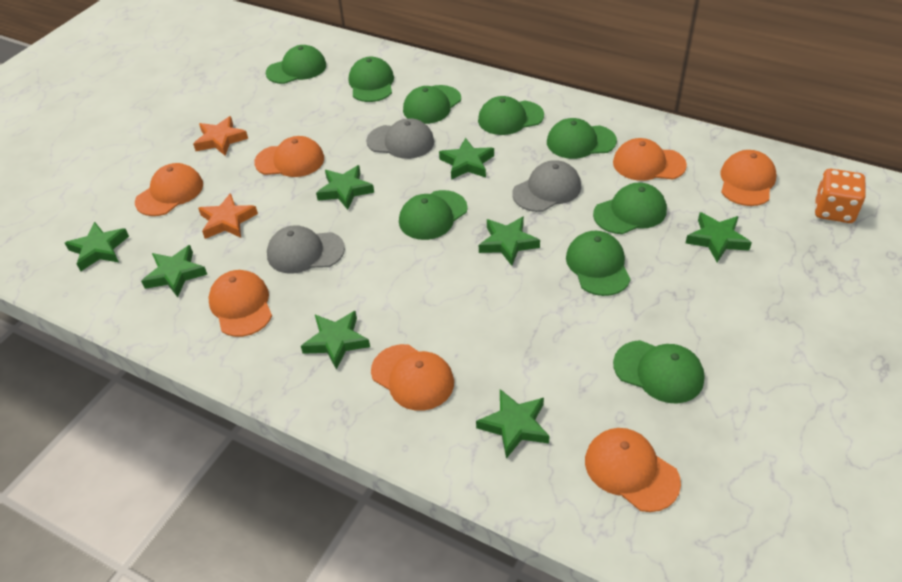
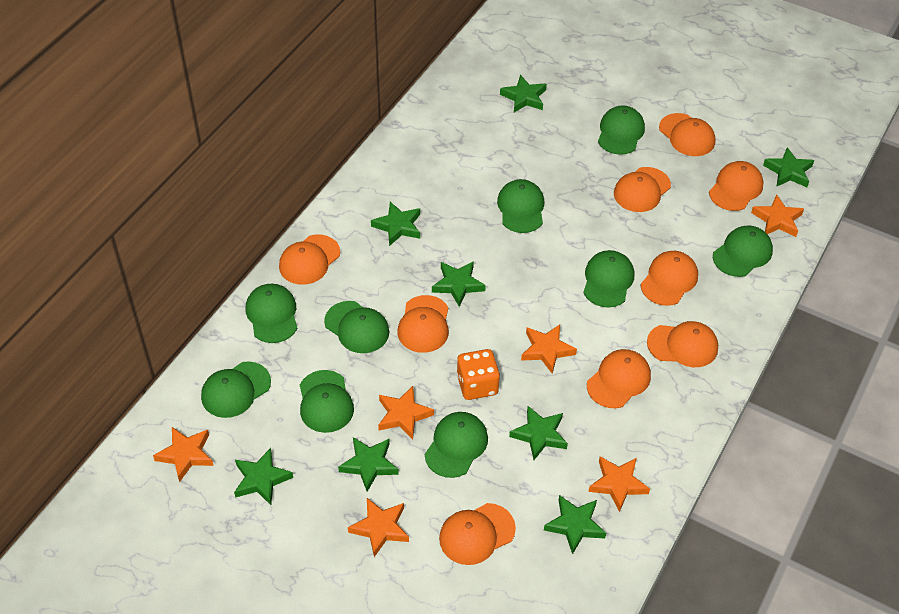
grey cap: [267,225,345,274] [366,118,434,159] [512,160,581,212] = 3 -> none = 0
orange cap: [135,163,203,216] [208,270,272,337] [254,136,324,177] [371,344,454,411] [585,428,681,512] [613,138,687,181] [720,150,777,206] = 7 -> [279,235,340,285] [397,295,449,353] [439,503,516,565] [587,349,651,408] [614,167,671,212] [640,251,698,306] [647,321,718,367] [659,113,715,156] [709,161,764,211] = 9
orange star: [193,116,248,156] [198,193,258,239] = 2 -> [153,427,214,482] [348,498,409,557] [378,386,434,440] [521,324,577,374] [588,456,650,512] [751,194,804,237] = 6

